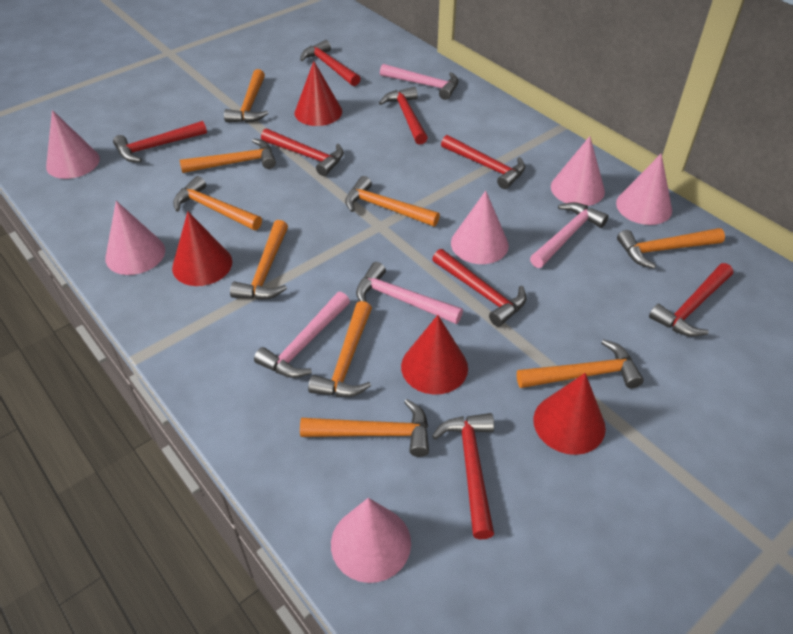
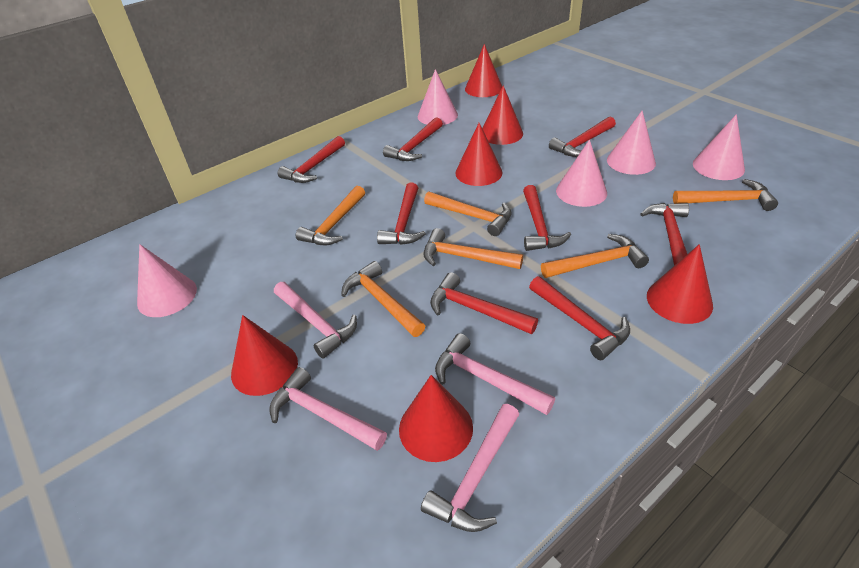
orange hammer: [173,176,262,230] [180,139,276,173] [224,69,268,123] [230,220,288,300] [300,399,429,457] [308,301,372,397] [345,176,440,227] [517,339,644,388] [617,228,725,269] = 9 -> [296,186,365,245] [341,261,425,337] [423,228,523,269] [424,192,512,236] [541,234,649,278] [673,179,778,211] = 6
pink cone: [46,110,100,179] [105,201,165,275] [331,498,411,583] [451,191,509,264] [551,136,605,206] [616,154,672,225] = 6 -> [137,244,197,317] [418,69,458,125] [556,139,607,207] [607,110,656,175] [693,114,745,180] = 5
red cone: [172,212,232,286] [295,61,342,126] [401,315,468,395] [533,373,606,455] = 4 -> [231,315,298,396] [399,375,473,462] [455,123,502,186] [465,44,502,97] [482,85,523,145] [647,244,713,324] = 6

